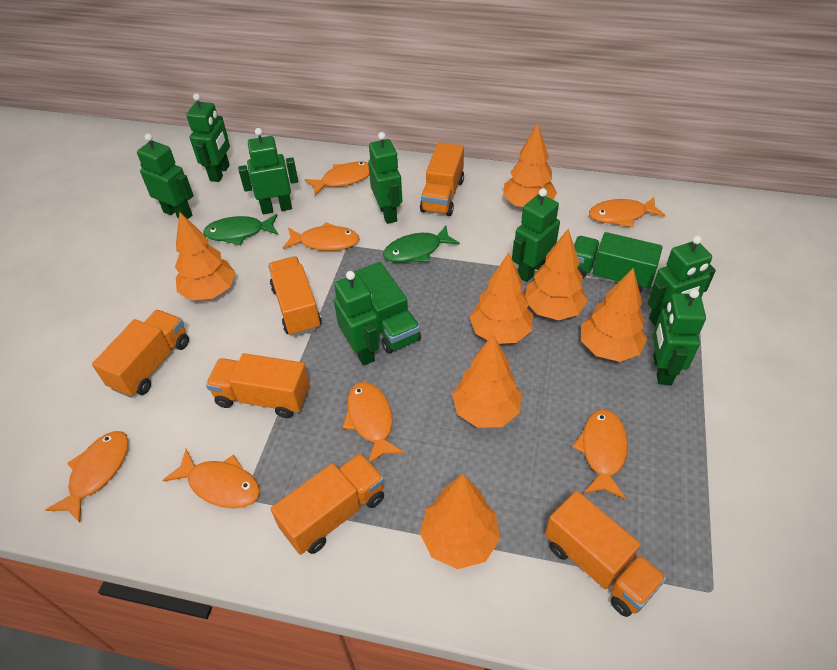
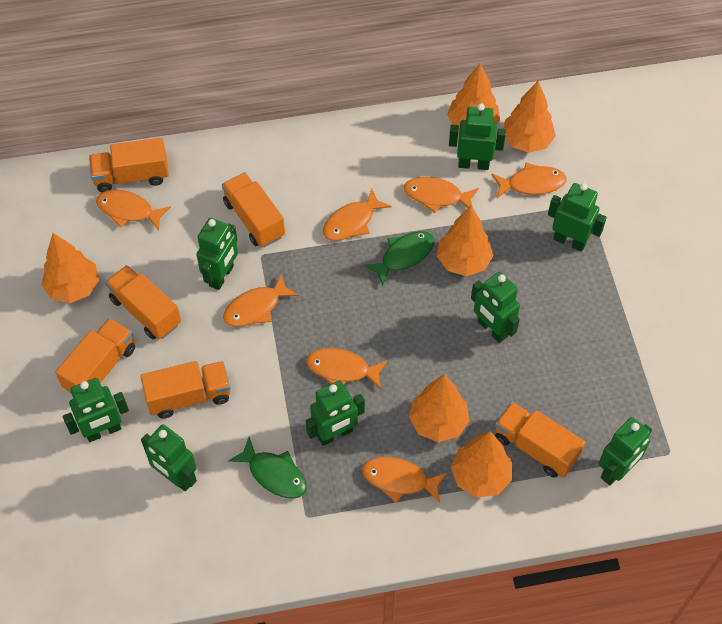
green truck: [354,262,421,354] [574,232,663,292] = 2 -> none = 0
orange tree: [175,212,235,300] [420,474,500,569] [452,335,521,428] [470,252,533,344] [503,123,557,207] [525,228,587,320] [581,268,647,362] = 7 -> [42,233,99,303] [409,374,470,442] [437,206,493,276] [447,63,500,130] [451,431,512,498] [503,81,556,153] = 6

